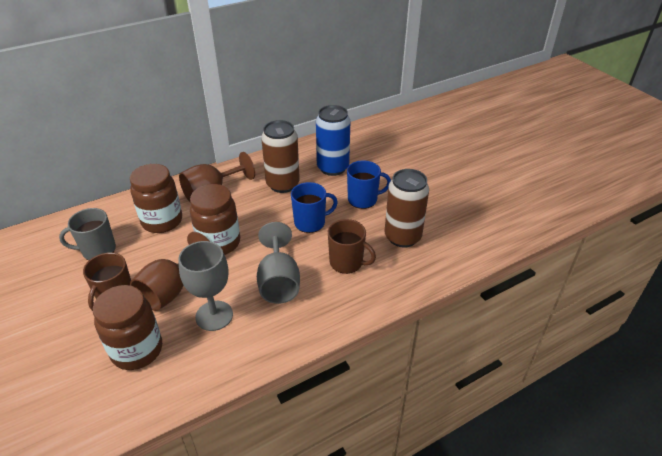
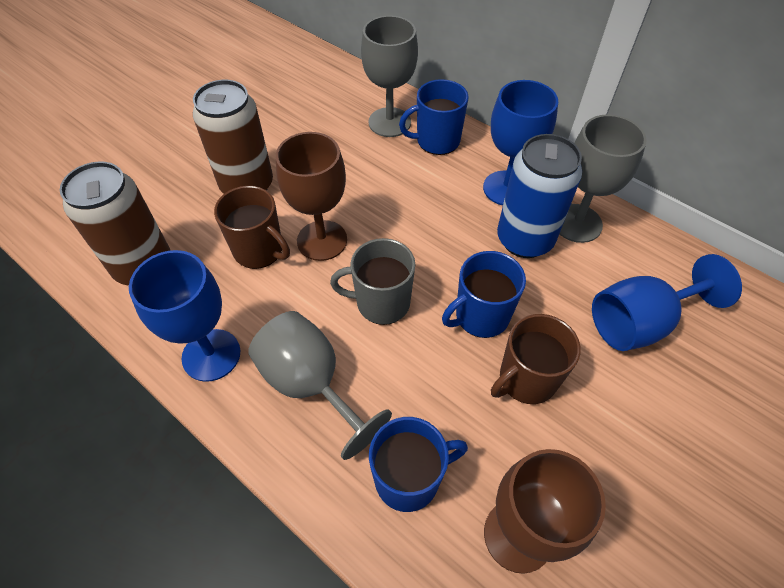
blue goblet: none = 0 -> [129,250,240,382] [483,80,558,205] [592,254,742,351] = 3
blue mug: [291,182,338,233] [347,160,391,209] = 2 -> [369,417,468,512] [399,79,468,155] [442,251,526,338] = 3
brown jar: [93,285,162,370] [130,164,182,233] [190,184,240,255] = 3 -> none = 0
grey goblet: [178,241,233,331] [257,222,300,304] = 2 -> [248,311,392,460] [361,15,418,137] [560,114,647,243] = 3

